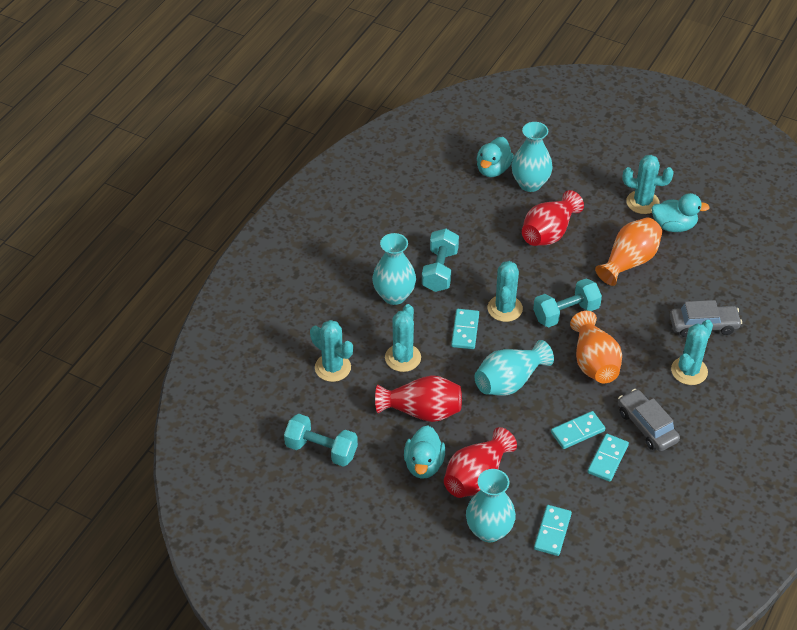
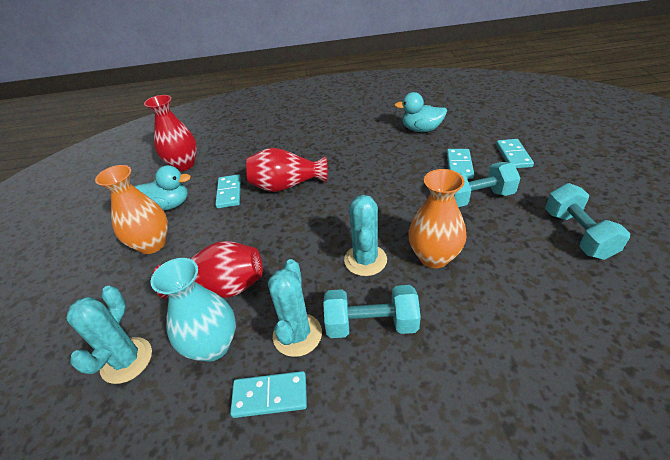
grey car: [618,389,680,451] [670,300,742,337] = 2 -> none = 0
turquoise cactus: [310,320,353,382] [385,304,421,372] [488,261,523,322] [622,155,674,214] [671,320,713,385] = 5 -> [66,286,152,384] [268,259,322,357] [344,195,387,276] = 3
turquoise duck: [404,425,445,479] [477,137,514,177] [651,193,710,232] = 3 -> [135,165,191,211] [395,92,447,132] = 2
turquoise vase: [372,233,416,305] [466,469,516,543] [474,340,554,396] [511,122,553,192] = 4 -> [151,258,236,362] = 1

